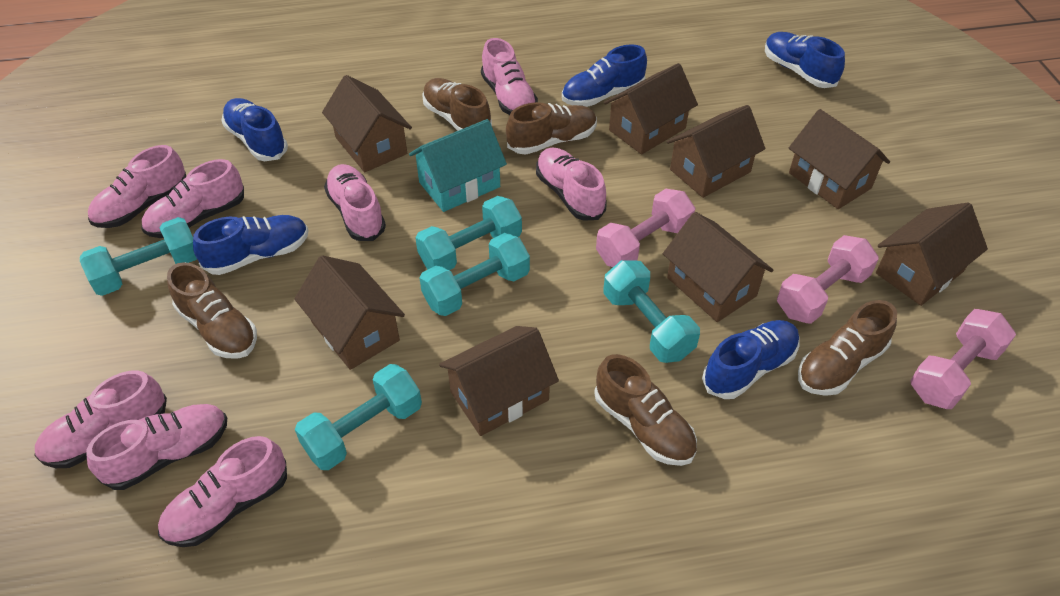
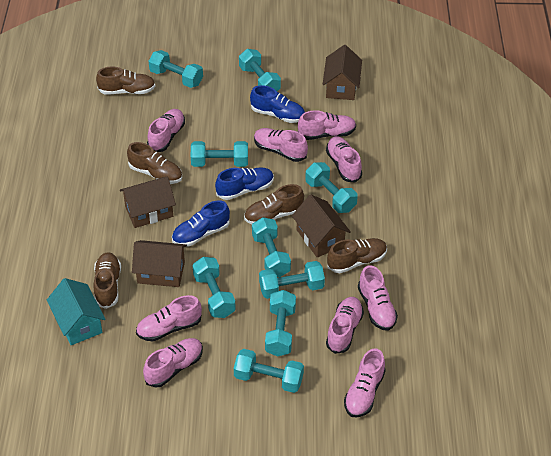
blue shoe: [193,215,309,275] [222,98,288,161] [562,44,647,107] [702,320,799,399] [765,32,845,88] = 5 -> [172,201,230,247] [215,167,274,200] [250,85,305,123] = 3
brown house: [294,255,405,370] [322,75,412,172] [439,326,559,436] [604,63,698,154] [663,212,774,322] [666,105,765,198] [789,109,890,209] [876,202,988,306] = 8 -> [120,177,176,228] [132,240,187,287] [292,195,351,257] [323,45,362,100] = 4
pink dumbbell: [596,189,695,267] [777,235,879,324] [910,309,1016,409] = 3 -> none = 0
pink shoe: [34,370,167,468] [86,404,227,490] [88,145,186,228] [141,159,244,238] [158,436,287,547] [324,164,386,241] [481,38,538,115] [536,147,607,221] = 8 -> [136,295,202,342] [143,338,203,388] [147,109,185,152] [254,128,308,162] [298,110,356,140] [326,136,362,183] [326,297,364,354] [344,348,386,417] [358,265,398,331] = 9
turquoise dumbbell: [80,217,197,296] [295,364,422,470] [415,196,522,270] [420,233,530,316] [604,260,700,363] = 5 -> [149,50,203,88] [191,141,248,167] [193,257,236,318] [234,349,304,393] [239,49,281,91] [252,217,291,277] [259,261,325,299] [265,290,296,357] [305,162,358,213] = 9

